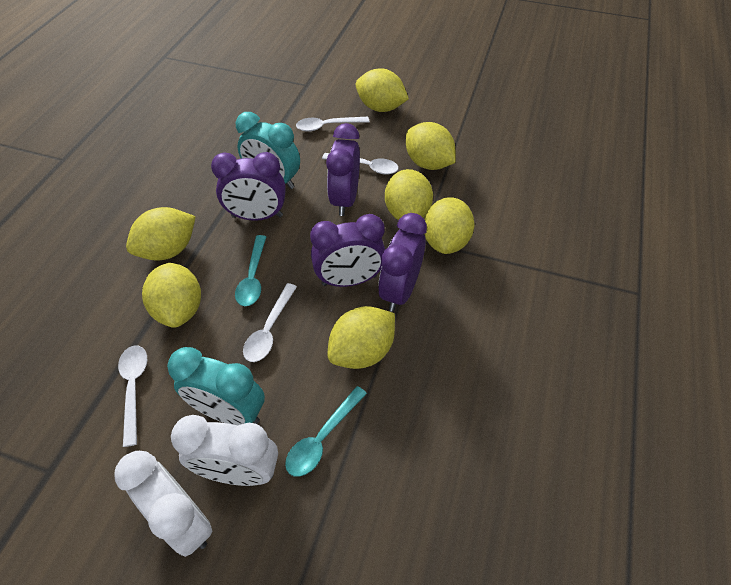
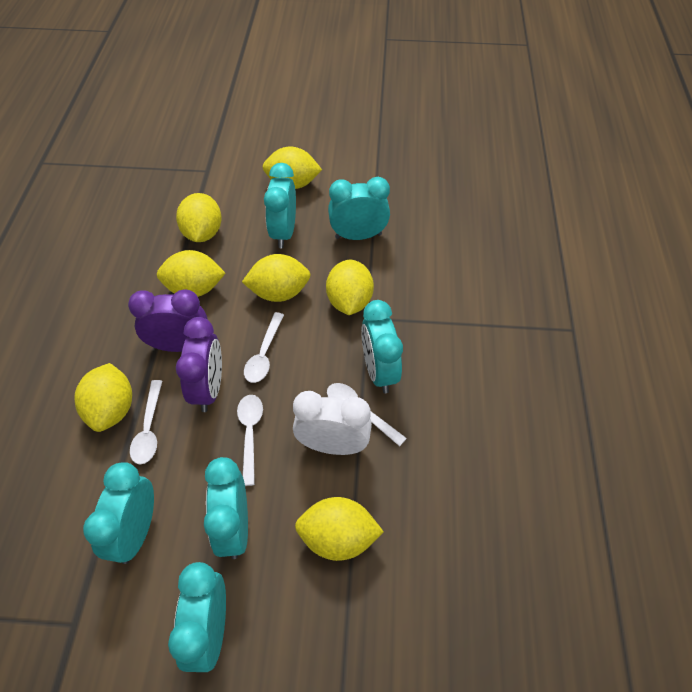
purple clock: [211,152,286,221] [310,214,385,287] [326,123,360,216] [378,213,427,312] = 4 -> [128,290,208,352] [176,317,222,412] = 2
turquoise clock: [167,347,265,425] [236,112,300,189] = 2 -> [83,462,154,564] [168,562,226,672] [204,457,248,559] [264,163,296,248] [328,177,390,240] [361,300,403,393] = 6
turquoise spoon: [235,235,266,306] [285,386,367,477] = 2 -> none = 0
white clock: [115,451,212,557] [171,415,278,486] = 2 -> [293,391,372,455] = 1

